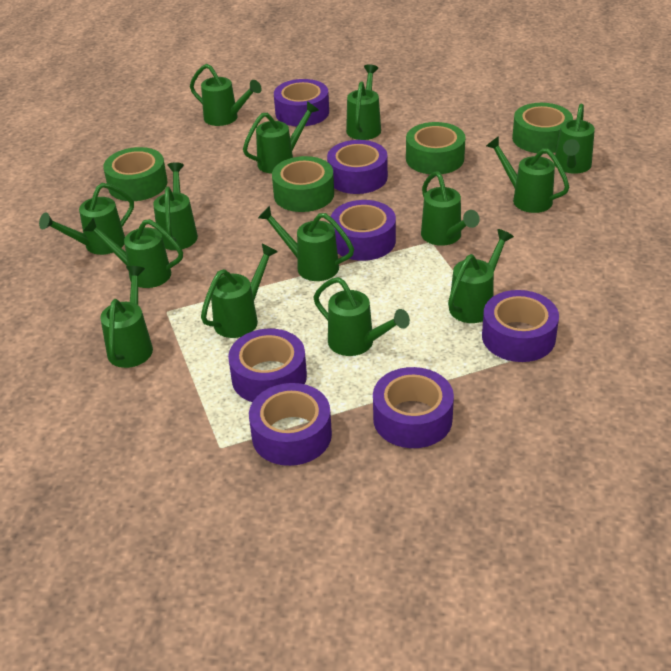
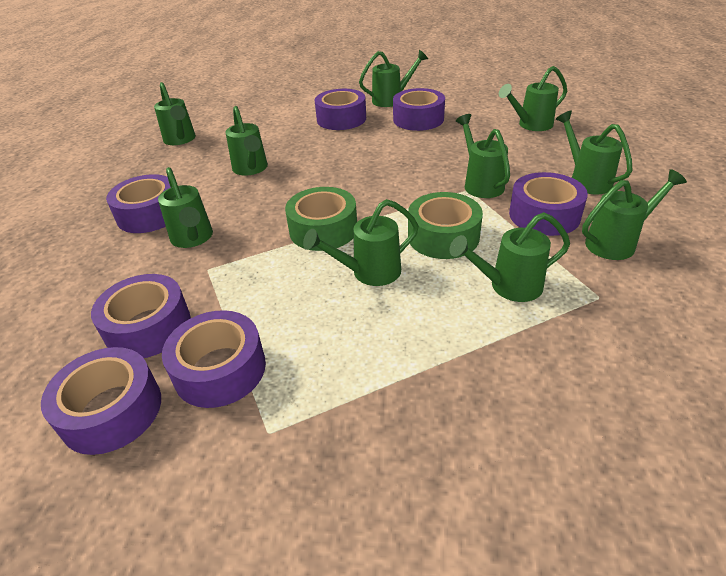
green tape: [103,147,168,201] [272,156,334,212] [406,122,466,174] [512,103,573,154] = 4 -> [285,187,357,251] [408,192,483,259] = 2
green watering can: [39,183,134,255] [83,217,183,288] [100,266,153,368] [153,162,198,250] [190,64,262,126] [201,244,278,338] [243,101,319,174] [258,205,354,281] [313,277,410,356] [346,64,381,140] [421,171,480,246] [448,229,514,323] [486,136,569,213] [554,104,595,174] = 14 -> [154,82,196,145] [158,167,213,248] [225,106,268,175] [303,199,419,286] [359,50,428,107] [450,212,570,302] [456,114,510,198] [499,66,567,131] [556,111,632,194] [582,169,687,260] = 10

